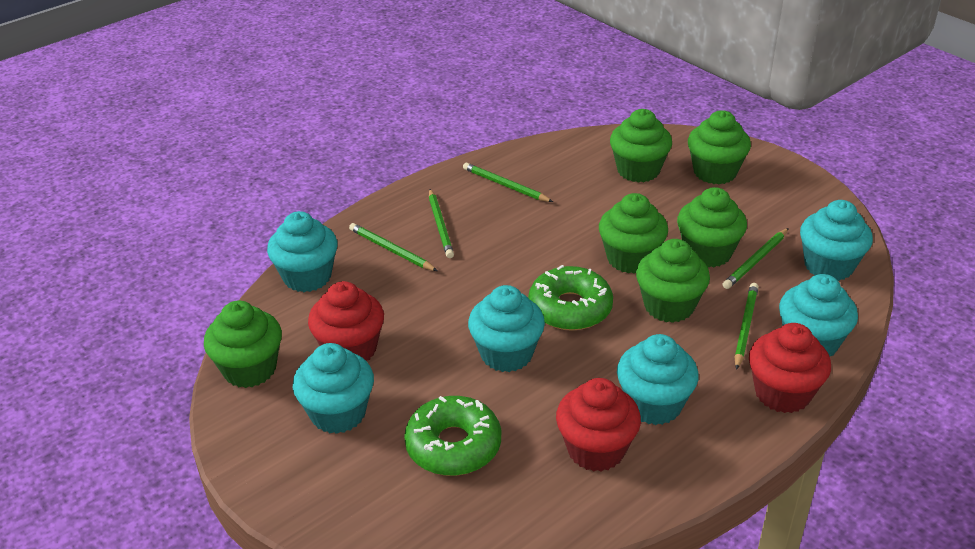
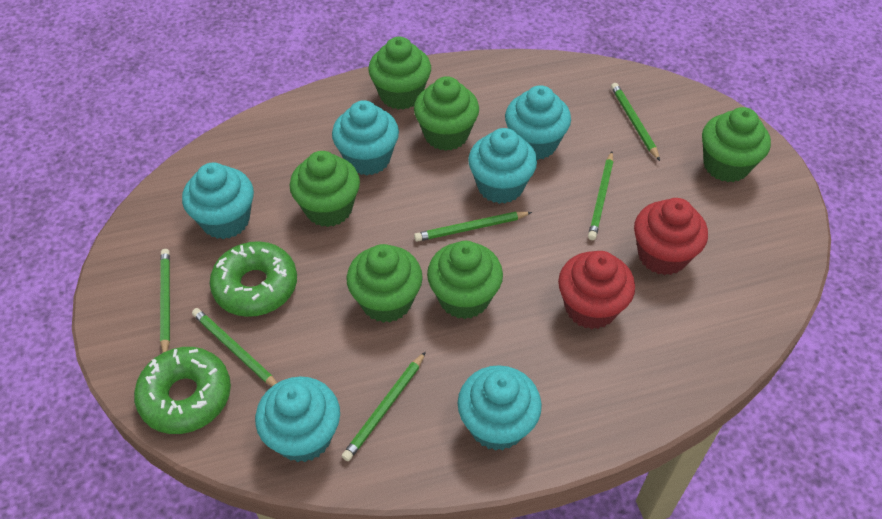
green pencil: [349,223,438,271] [429,189,454,258] [463,163,553,202] [723,228,789,289] [734,283,759,370] = 5 -> [160,249,170,352] [192,308,277,386] [342,351,426,461] [414,211,532,242] [588,152,613,240] [611,83,660,161] = 6
red cupcake: [308,281,384,361] [556,378,641,472] [749,323,831,413] = 3 -> [558,251,635,329] [634,198,708,275] = 2

